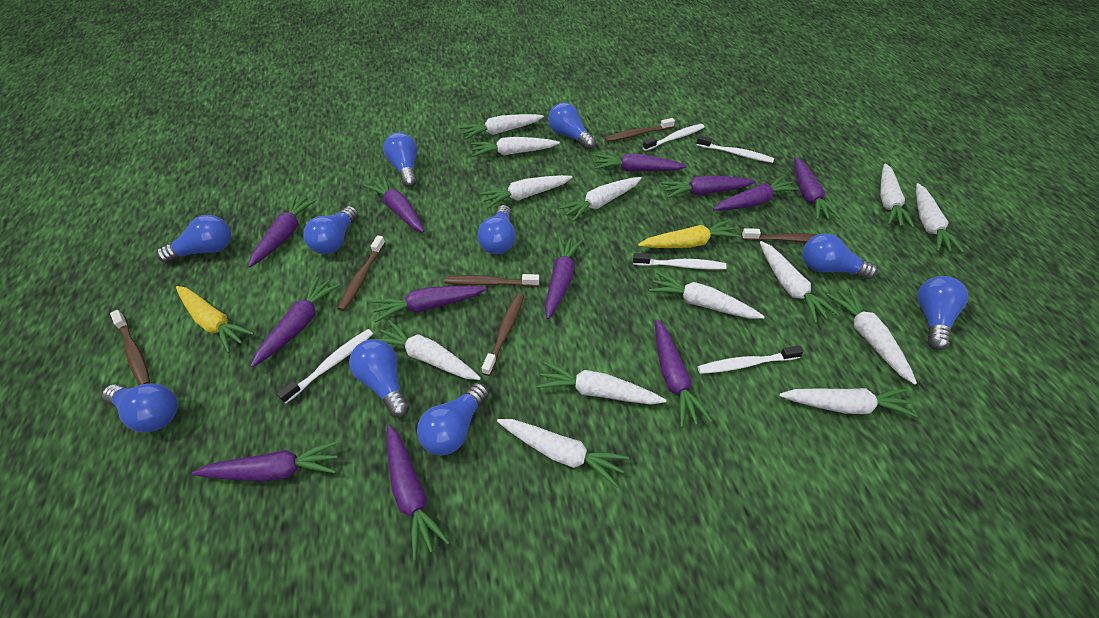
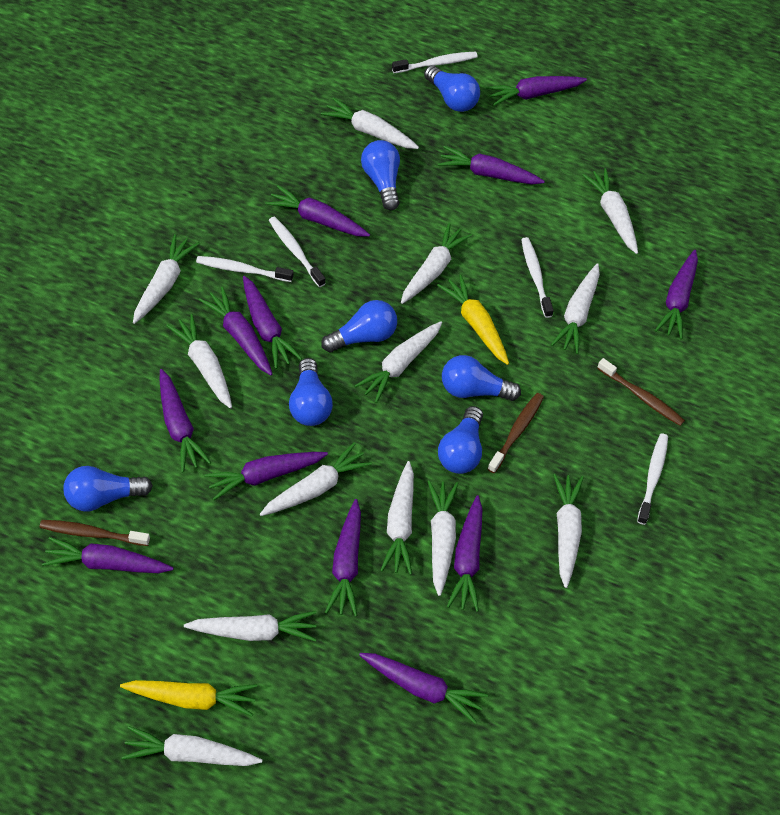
blue light bulb: [102,383,178,432] [156,215,231,263] [303,206,358,254] [349,339,410,418] [383,132,417,187] [417,382,489,456] [477,205,516,254] [548,103,596,150] [802,234,878,280] [917,276,968,350] = 10 -> [63,466,153,511] [289,358,333,426] [321,300,397,352] [361,140,400,211] [424,65,480,112] [438,406,483,474] [442,355,521,401] = 7
brown toothbrush: [110,310,150,385] [337,235,385,311] [444,274,539,287] [482,293,524,376] [605,118,675,142] [742,228,818,243] = 6 -> [40,520,150,546] [488,393,544,473] [597,358,685,426] = 3

